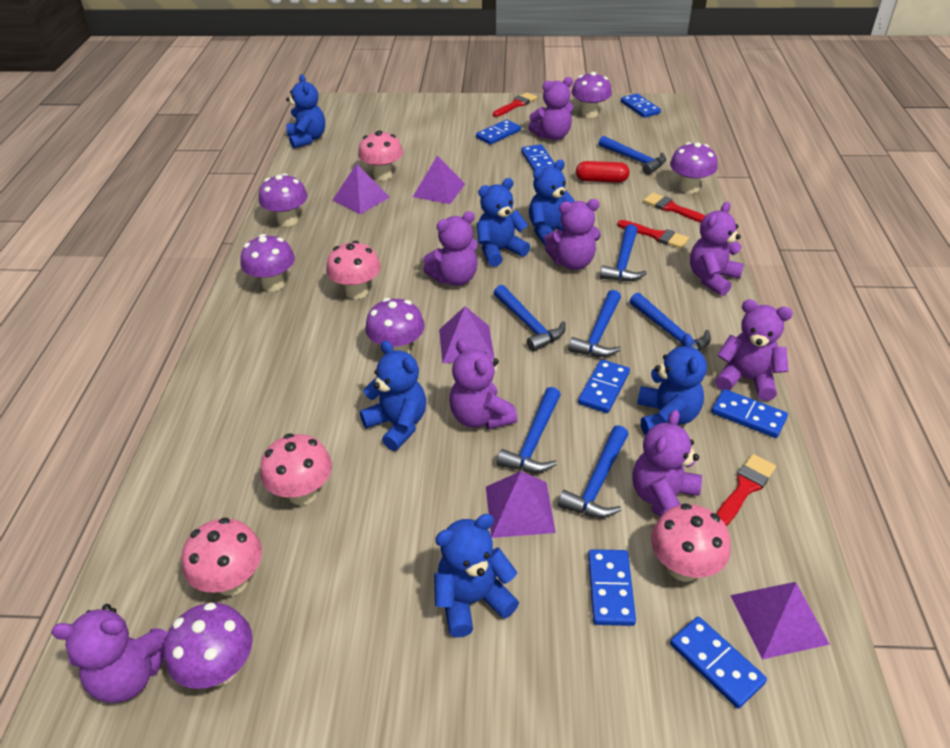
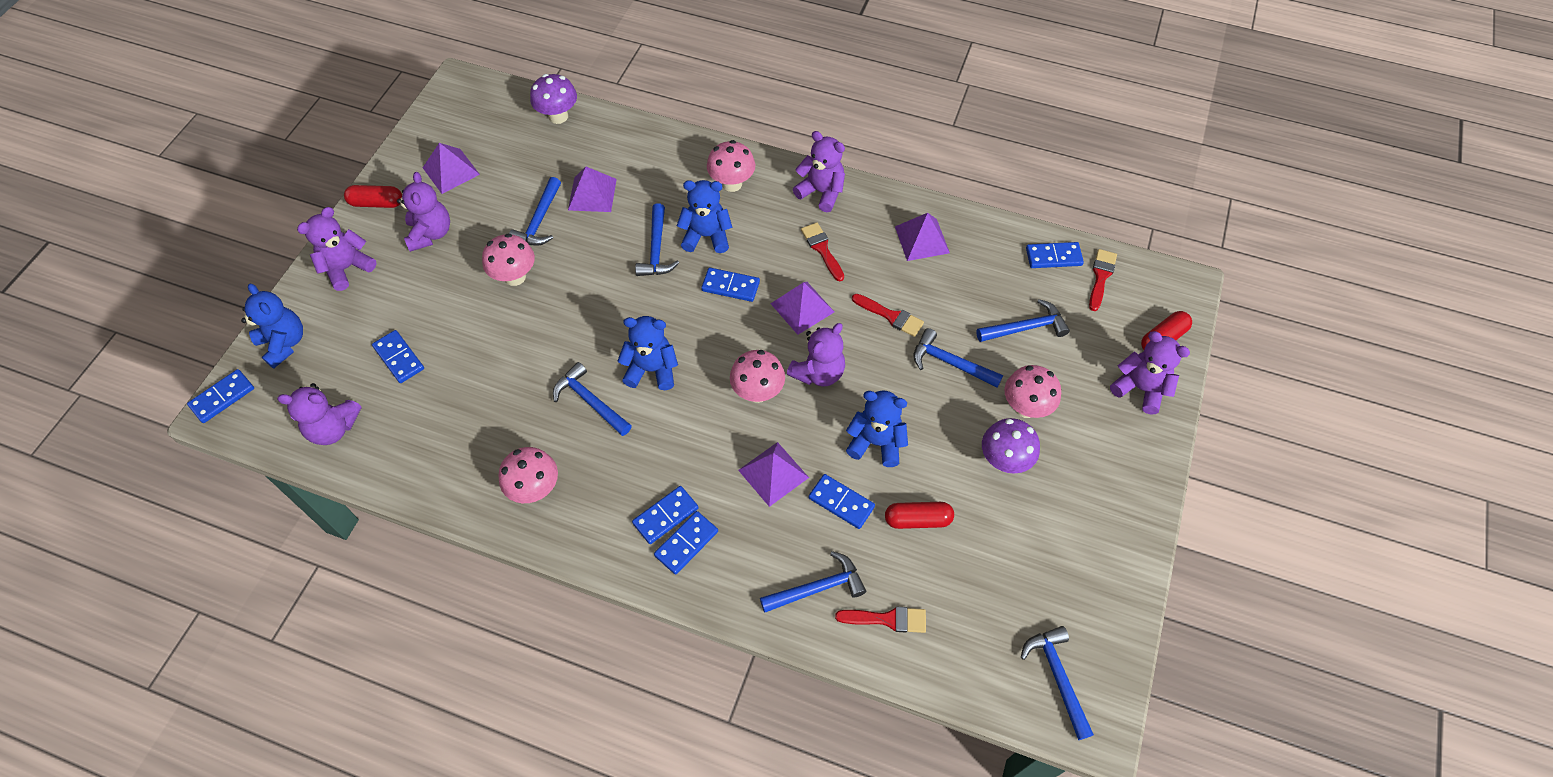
blue teddy bear: [286,74,325,149] [360,341,426,451] [434,514,519,637] [477,178,530,267] [529,160,575,246] [637,334,707,435] = 6 -> [241,284,303,368] [618,316,678,390] [677,180,733,253] [846,391,908,467] = 4
purple mushroom: [164,602,253,689] [240,234,295,292] [259,173,308,227] [365,298,425,353] [572,72,612,118] [670,142,717,193] = 6 -> [530,74,577,124] [982,418,1040,474] = 2
purple teddy bear: [51,604,168,703] [423,211,478,286] [449,340,517,430] [528,77,573,140] [544,199,601,270] [632,410,702,517] [690,202,744,296] [715,300,793,401] = 8 -> [277,383,361,445] [297,207,376,291] [397,172,450,252] [787,323,845,387] [793,131,845,212] [1110,331,1190,414] = 6
red capsule: [576,161,630,183] = 1 -> [344,185,402,208] [885,502,954,529] [1141,311,1192,350] = 3

